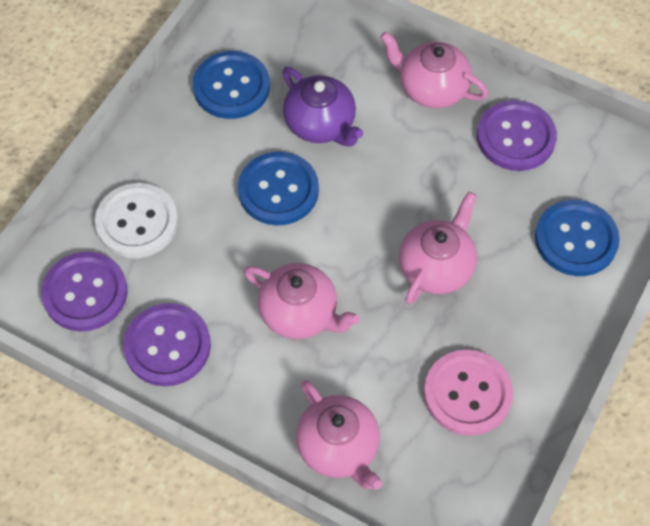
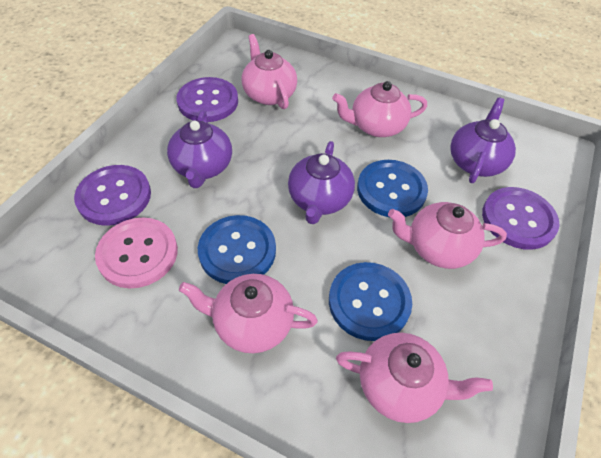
pink teapot: [244,263,360,339] [296,380,382,489] [380,32,488,108] [399,192,477,304] = 4 -> [179,274,318,353] [242,34,297,109] [332,81,427,137] [336,333,493,423] [388,202,507,269] = 5
purple teapot: [282,67,363,147] = 1 -> [167,110,232,188] [288,141,355,224] [450,98,516,183] = 3
white button: [95,183,178,258] = 1 -> none = 0

